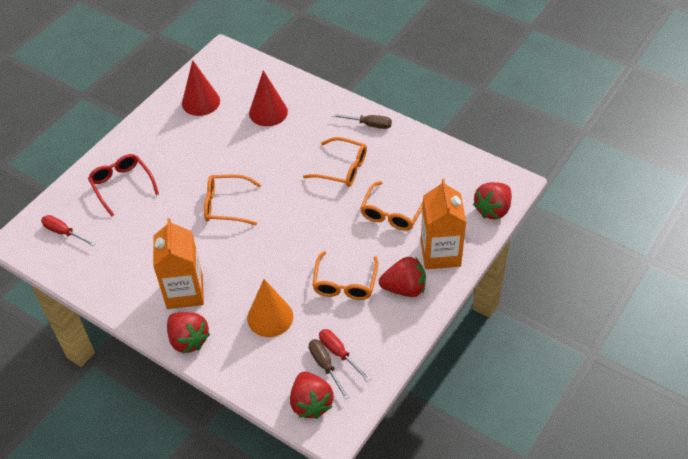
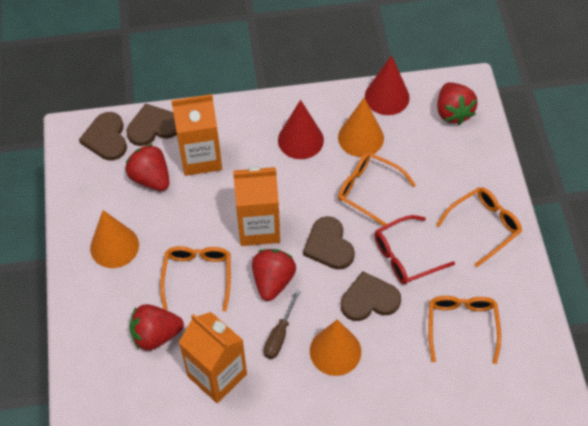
brown heart: none = 0 -> [79,112,127,160] [126,103,177,146] [303,216,355,270] [341,271,401,321] = 4
brown screwdriver: [309,339,349,400] [332,114,392,129] = 2 -> [264,290,301,359] = 1
orange carton: [153,218,204,309] [421,179,466,269] = 2 -> [171,94,222,176] [178,312,247,403] [233,166,280,246] = 3
orange cone: [247,279,293,337] = 1 -> [90,210,139,268] [310,319,361,376] [338,98,384,157] = 3
red screwdriver: [41,215,96,246] [319,329,370,382] = 2 -> none = 0

